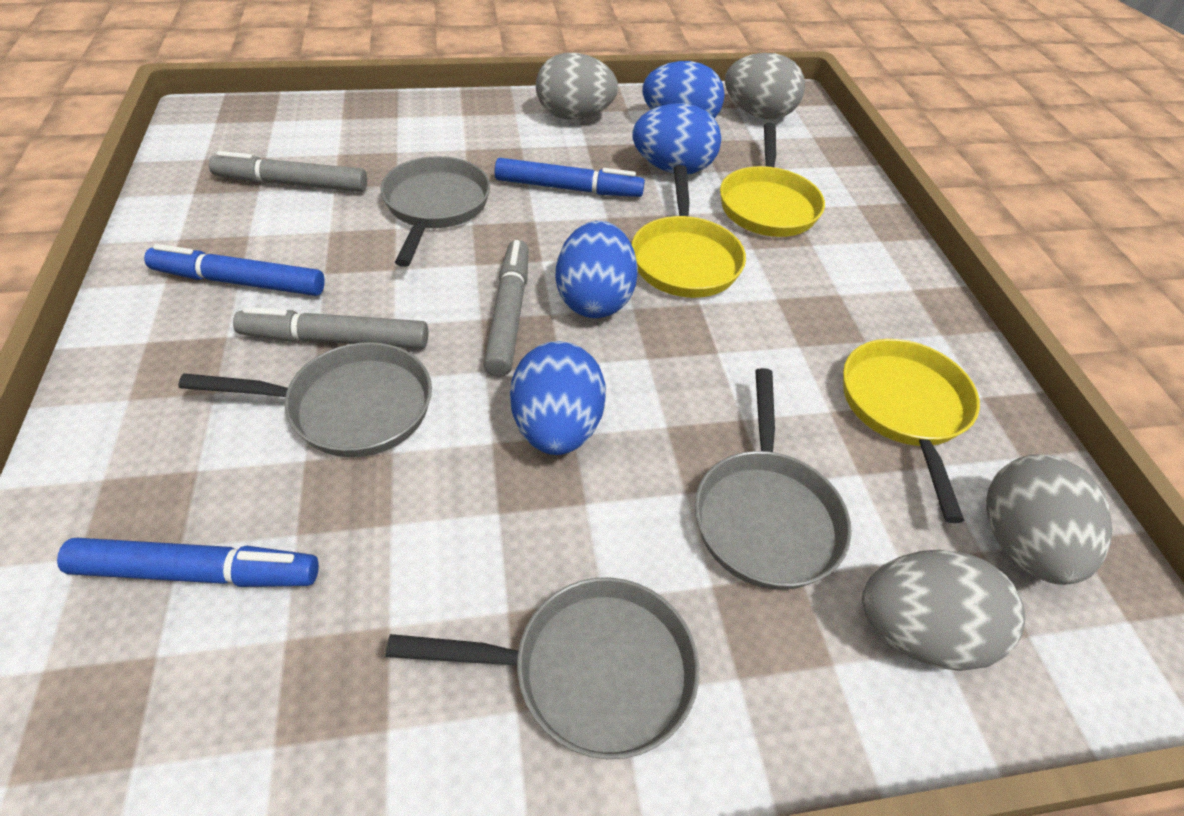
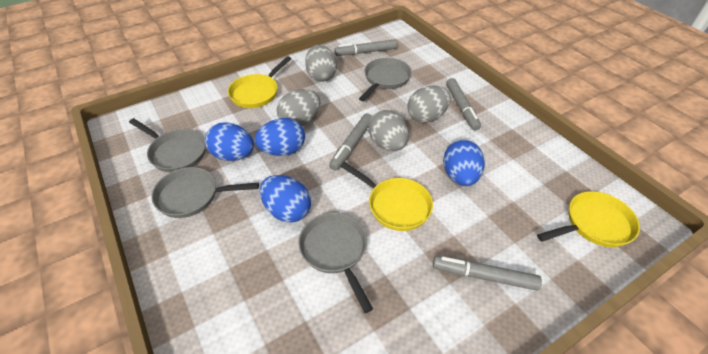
blue marker: [57,538,319,587] [144,244,325,296] [495,158,645,197] = 3 -> none = 0
grey marker: [209,151,367,192] [233,307,428,349] [484,240,529,377] = 3 -> [329,113,372,171] [334,39,397,56] [433,256,542,291] [446,78,481,130] = 4

